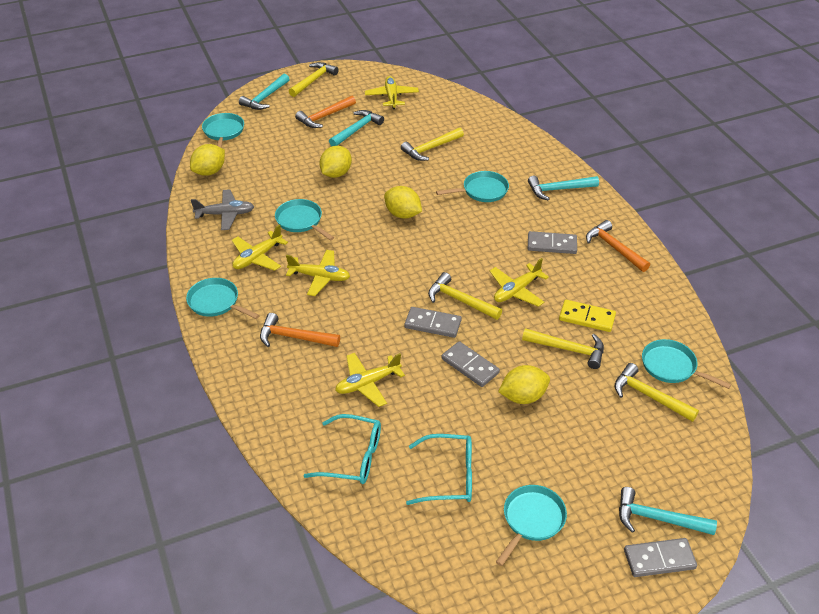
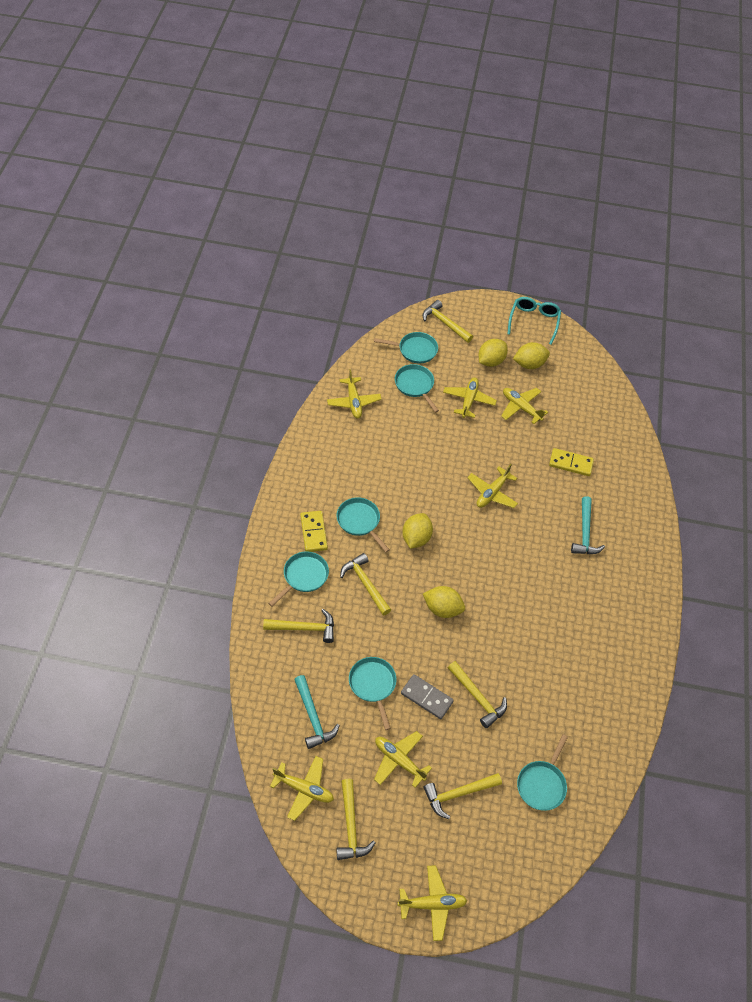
grey domino: [404,307,462,338] [442,341,500,387] [528,231,577,254] [624,538,697,577] = 4 -> [401,674,454,719] = 1
grey plane: [191,189,254,230] = 1 -> none = 0
orange hammer: [260,313,340,347] [295,96,356,128] [586,220,650,272] = 3 -> none = 0
turquoise glasses: [303,414,381,484] [406,434,472,505] = 2 -> [508,297,561,345] = 1
turquoise hammer: [239,73,290,110] [329,110,384,146] [528,176,599,201] [619,487,717,535] = 4 -> [294,675,340,749] [571,496,605,554] = 2
yellow domino: [559,300,616,332] = 1 -> [300,511,328,552] [549,448,594,476] = 2
yellow hammer: [289,62,339,97] [401,128,464,161] [428,272,502,320] [522,328,604,369] [614,363,699,422] = 5 -> [263,609,334,643] [336,779,376,860] [340,553,391,615] [422,300,473,343] [423,773,502,819] [448,661,507,728] = 6
yellow plane: [232,224,288,271] [286,250,350,296] [335,353,405,407] [365,76,419,109] [490,258,549,307] = 5 -> [270,756,334,821] [327,369,381,419] [374,731,432,788] [397,865,467,941] [443,377,497,418] [467,464,518,508] [501,388,548,424] = 7

